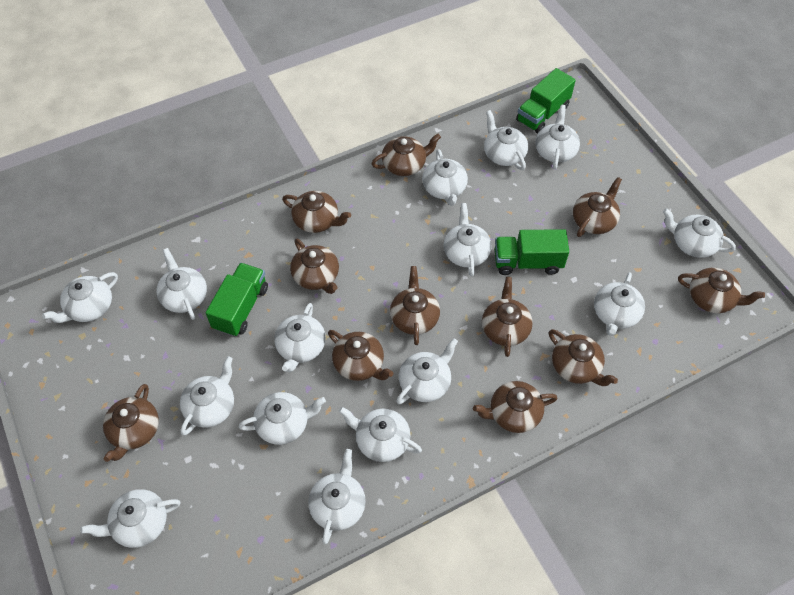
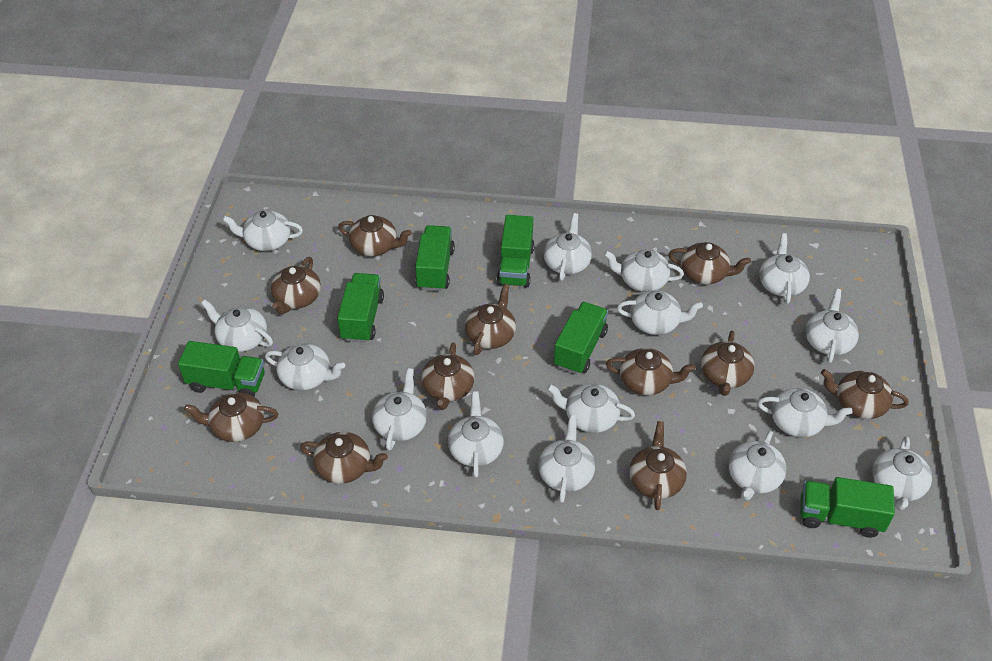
green truck: [206,263,268,337] [495,229,569,275] [516,68,576,133] = 3 -> [178,341,265,397] [337,273,384,343] [415,225,455,291] [496,215,535,288] [554,302,608,374] [801,477,895,538] = 6

